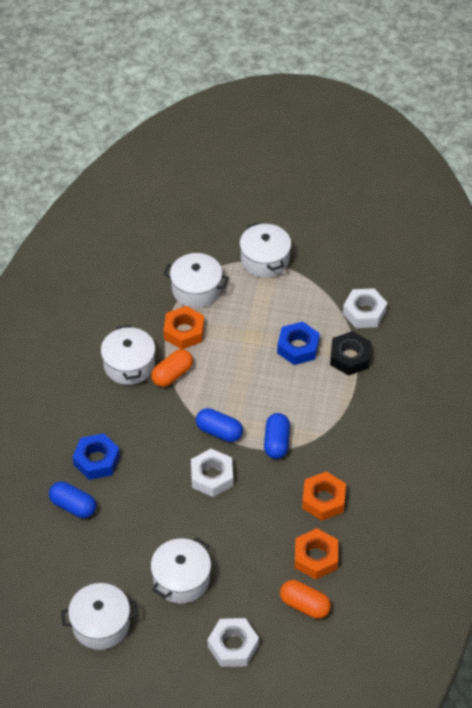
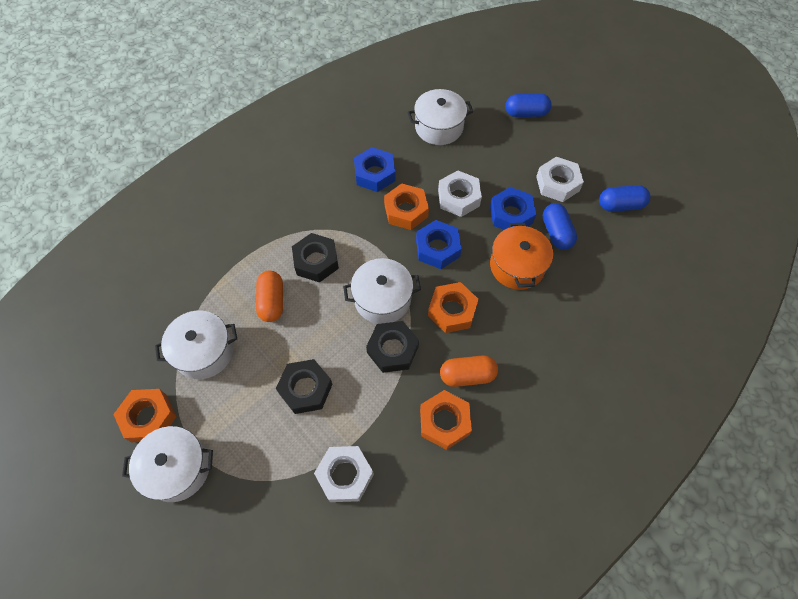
black nut: [330,331,371,376] = 1 -> [276,359,332,414] [292,233,339,283] [366,321,419,373] = 3
blue nut: [73,433,120,480] [277,321,320,365] = 2 -> [354,147,395,192] [416,220,462,269] [490,187,536,230] = 3
orange nut: [163,306,204,349] [295,528,338,580] [302,472,346,521] = 3 -> [113,389,177,442] [384,183,429,230] [420,390,472,450] [428,282,478,333] = 4
orange pot: none = 0 -> [490,223,553,290] = 1
white pot: [61,583,138,650] [101,325,155,385] [151,537,211,604] [163,253,229,308] [239,222,291,278] = 5 -> [122,426,213,502] [155,311,237,379] [343,258,421,324] [408,89,473,145] = 4

